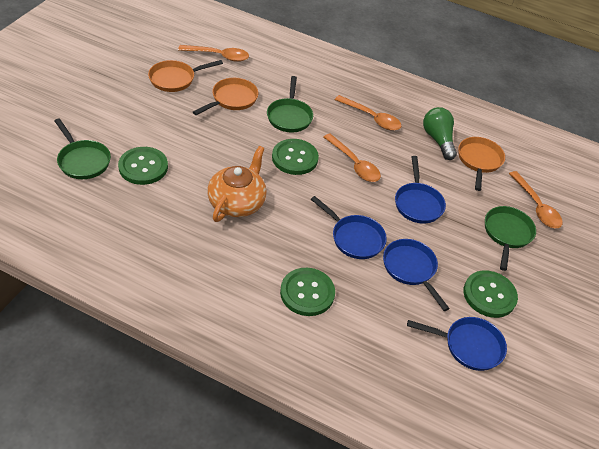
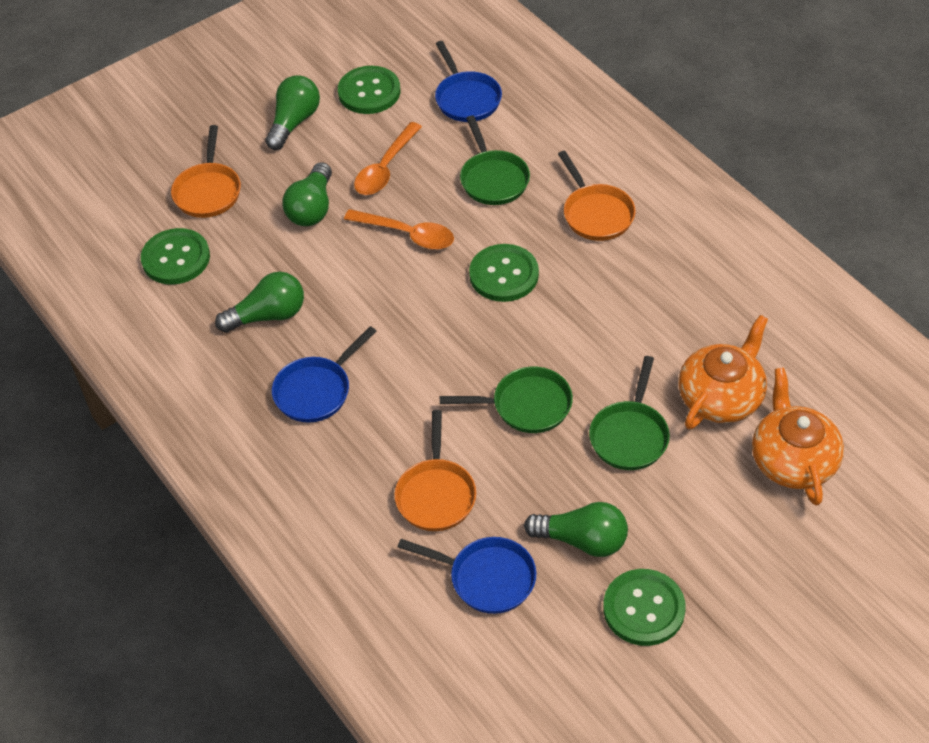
blue pan: [311,196,387,259] [383,239,450,311] [395,156,446,224] [407,317,507,371] = 4 -> [272,326,377,423] [398,537,536,614] [435,41,502,122] = 3
green light bulb: [423,107,457,160] = 1 -> [215,272,304,333] [265,76,320,150] [282,162,332,226] [524,502,628,557] = 4
orange spoon: [178,45,249,62] [324,133,381,182] [335,95,401,131] [509,171,563,228] = 4 -> [344,209,454,250] [354,122,422,195] = 2
orange teapot: [207,146,267,222] = 1 -> [679,315,768,429] [752,368,844,506] = 2

